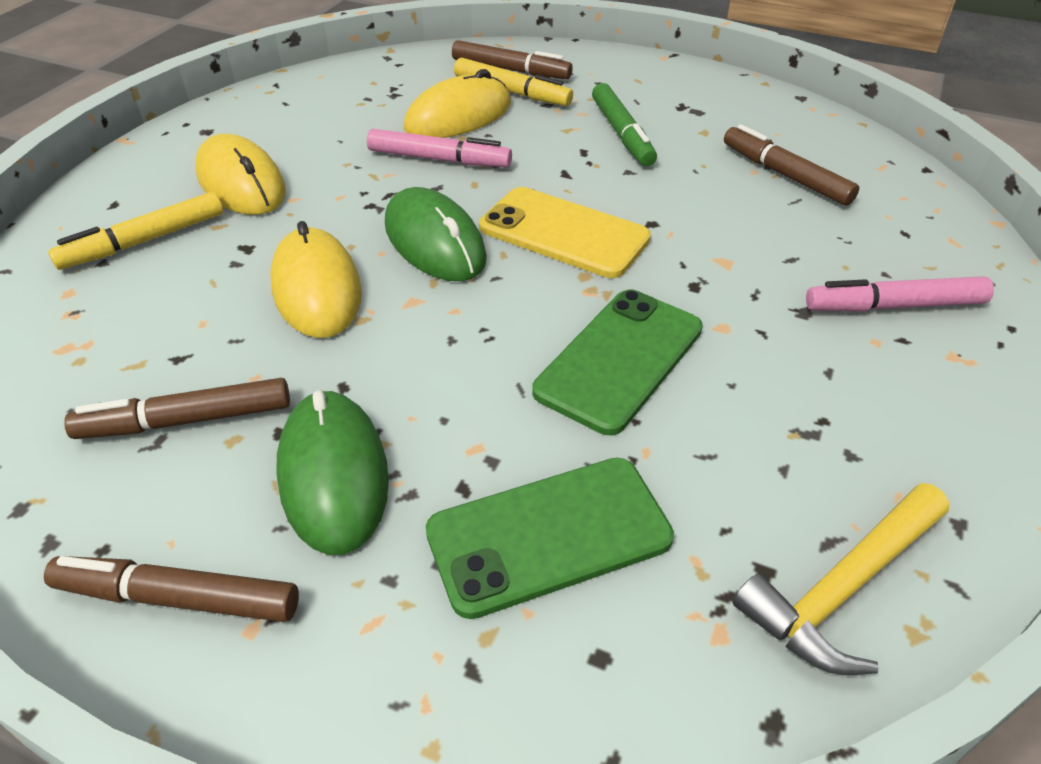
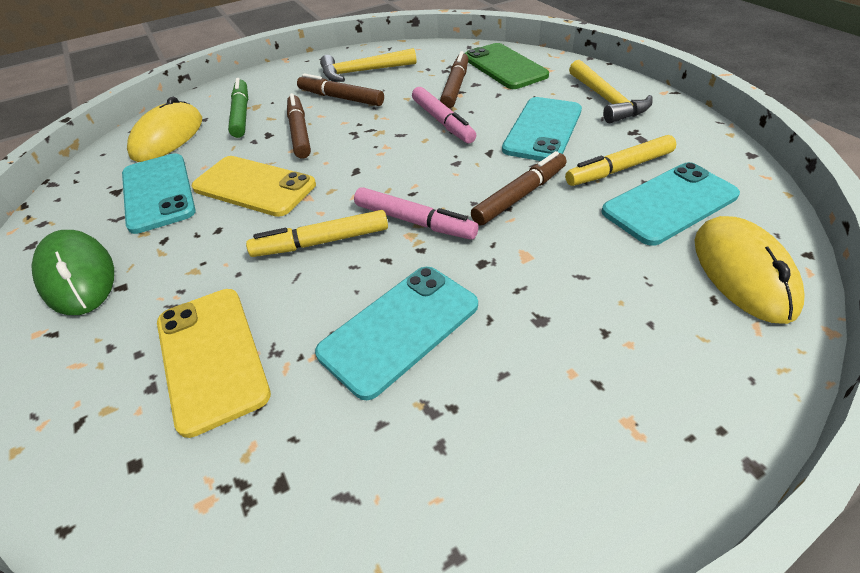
green mouse: [276,390,389,555] [385,187,487,281] = 2 -> [31,230,114,315] = 1
green phone: [426,458,674,619] [532,290,703,435] = 2 -> [465,43,549,89] = 1
turquoise phone: none = 0 -> [122,153,196,234] [315,267,478,400] [502,97,582,161] [601,162,740,246] = 4
yellow hammer: [733,483,950,675] = 1 -> [320,48,416,82] [569,60,653,123] = 2
yellow mouse: [195,134,286,215] [270,221,362,338] [404,69,511,138] = 3 -> [127,97,202,162] [695,216,805,324] = 2
yellow phone: [479,187,651,278] = 1 -> [157,289,271,438] [191,156,316,217] = 2

